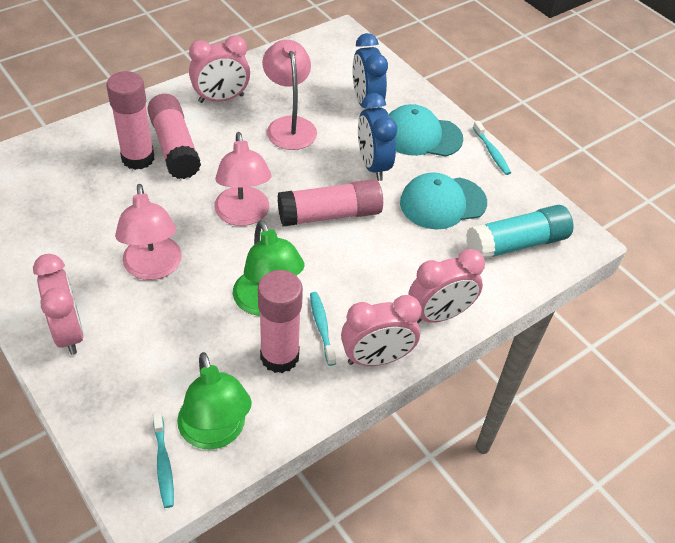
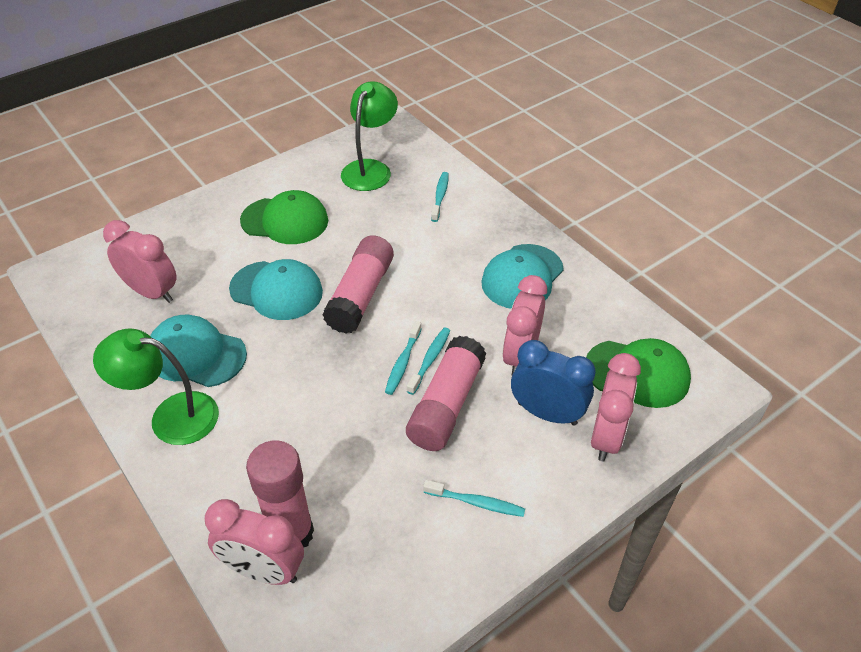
blue clock: [352,33,388,109] [358,93,397,181] = 2 -> [511,340,596,426] = 1
green cap: none = 0 -> [240,190,328,244] [586,338,691,408] = 2
pink glue stick: [106,71,155,170] [147,94,201,179] [258,270,303,373] [278,179,383,227] = 4 -> [246,440,314,547] [322,235,394,334] [406,336,487,451] = 3
pink lamp: [115,184,182,280] [214,132,271,226] [262,40,317,150] = 3 -> none = 0
turquoise cap: [389,104,463,157] [400,172,487,230] = 2 -> [150,315,247,387] [229,259,323,320] [481,244,564,309] = 3
turquoise glue stick: [466,205,573,260] = 1 -> none = 0
turquoise toothbrush: [153,411,174,508] [310,292,336,366] [473,121,511,175] = 3 -> [385,321,422,395] [407,328,450,395] [423,480,525,517] [431,172,449,222] = 4

